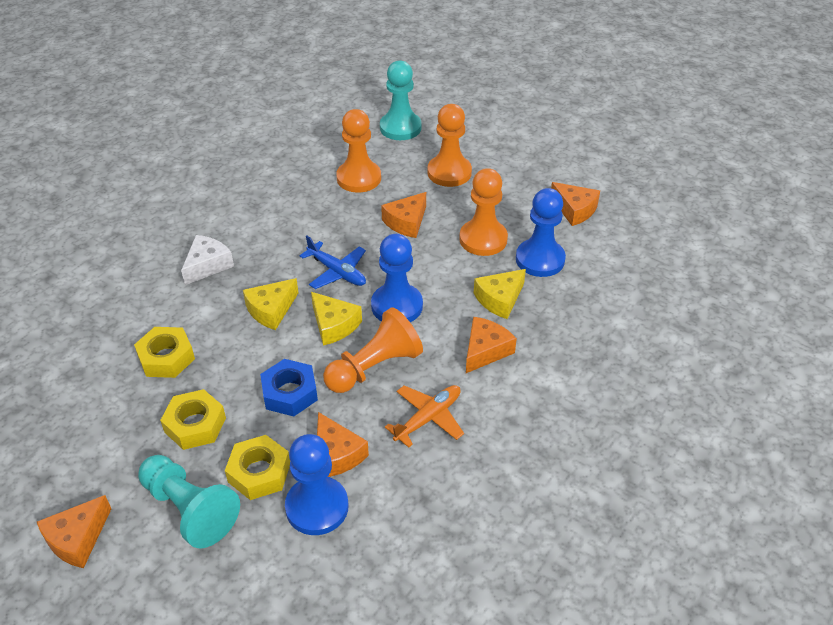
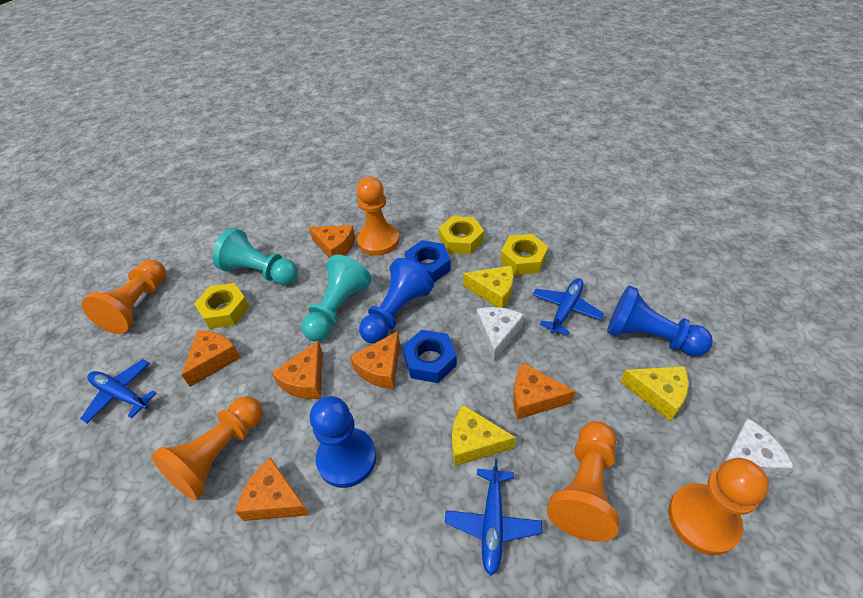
blue nut: [260,359,318,417] = 1 -> [402,330,457,383] [405,240,451,283] = 2
blue plane: [300,236,366,289] = 1 -> [80,359,157,423] [445,459,542,576] [533,278,604,336] = 3
orange cheese: [37,495,111,568] [317,412,369,477] [381,192,426,238] [466,317,517,373] [551,182,600,226] = 5 -> [181,330,241,387] [236,457,310,521] [272,341,323,399] [309,225,355,258] [350,331,400,389] [513,363,576,420] = 6
orange pawn: [323,307,423,393] [336,109,381,193] [427,104,472,187] [459,168,508,256] = 4 -> [81,260,166,334] [151,396,263,500] [356,177,400,256] [547,421,619,542] [668,458,769,555] = 5
orange plane: [385,385,464,448] = 1 -> none = 0
white cheese: [181,235,234,285] = 1 -> [476,307,524,362] [718,418,794,479] = 2

